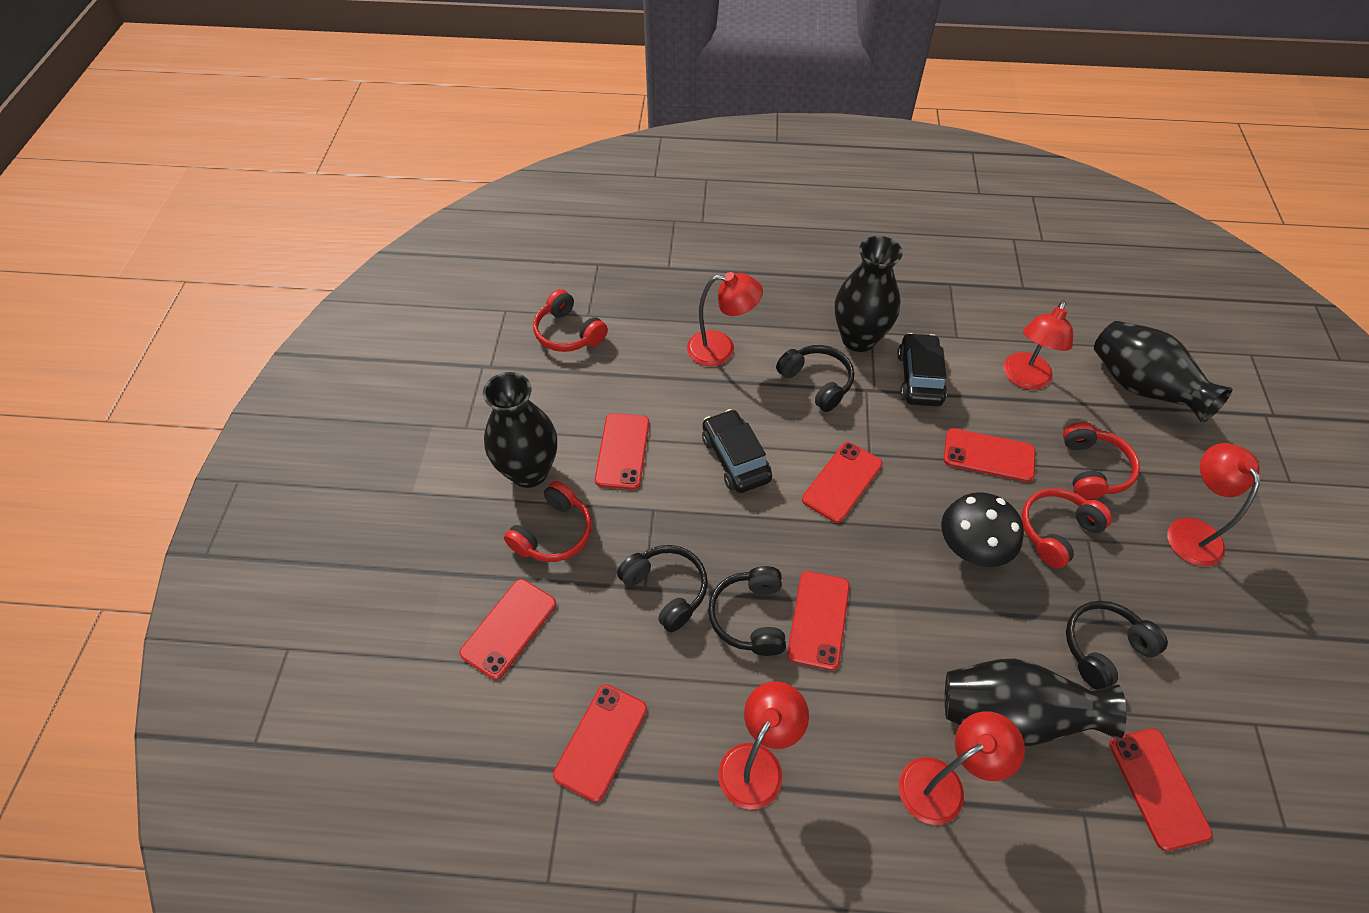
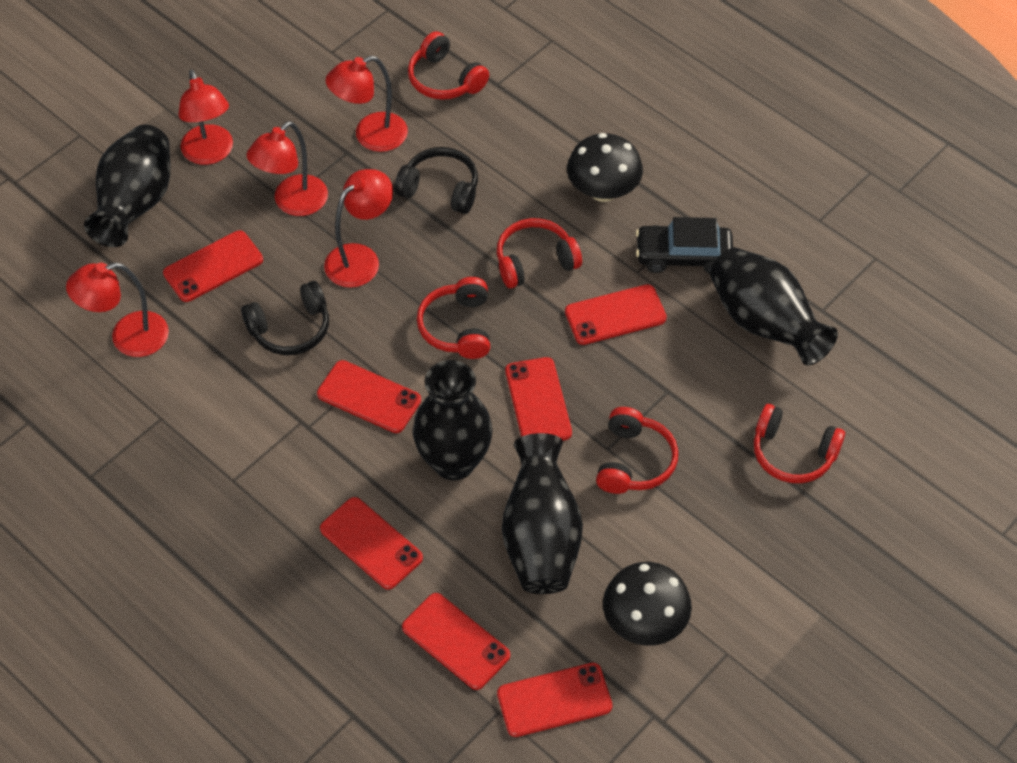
black car: [702,409,772,493] [897,333,947,406] = 2 -> [636,217,733,274] = 1
black headphones: [617,545,708,633] [708,566,786,656] [776,345,854,412] [1066,601,1168,690] = 4 -> [241,281,329,355] [395,147,478,214] = 2
black mushroom: [941,492,1024,567] = 1 -> [567,133,643,202] [603,562,692,646] = 2
red headphones: [504,481,592,562] [533,289,608,352] [1022,488,1112,568] [1063,422,1140,499] = 4 -> [408,31,489,100] [417,277,490,359] [497,218,582,288] [596,407,678,494] [754,404,845,483] = 5

